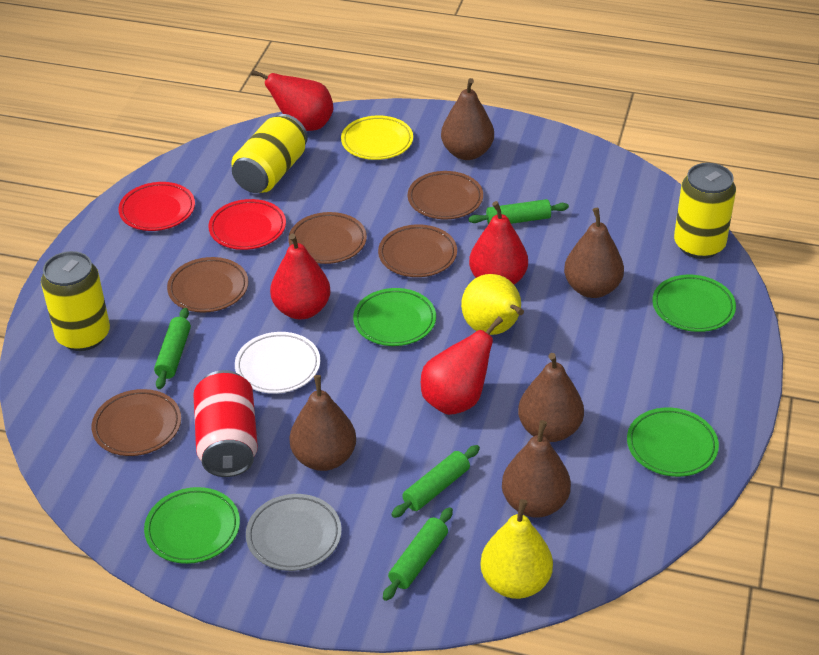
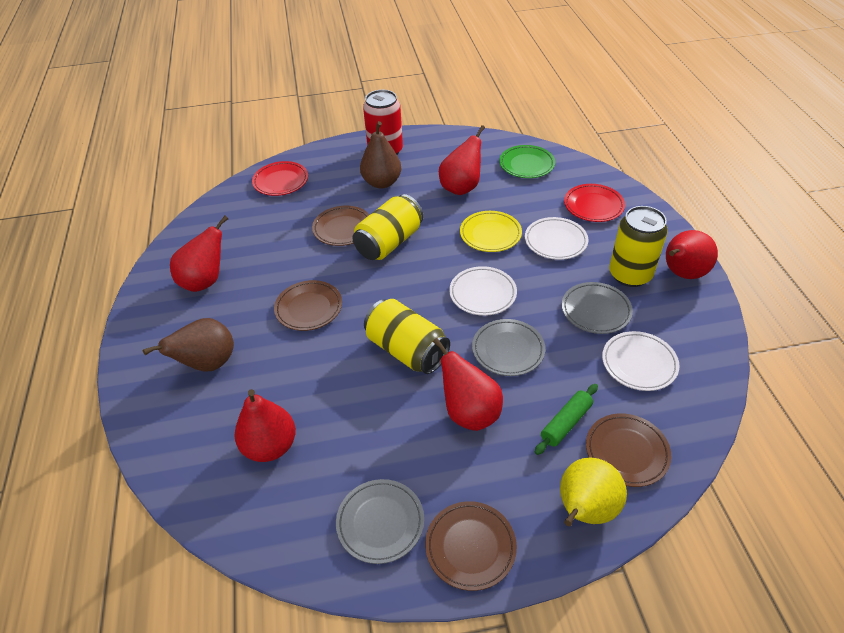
brown pear: [290,375,356,471] [441,78,494,160] [502,420,571,517] [518,353,584,442] [564,208,624,298] = 5 -> [142,318,234,372] [360,121,401,188] = 2
brown plate: [92,389,181,456] [167,257,248,312] [288,212,367,264] [378,225,457,277] [408,171,483,219] = 5 -> [274,280,342,331] [312,206,370,246] [425,501,517,591] [586,413,671,487] = 4
green plate: [144,487,240,564] [353,288,436,346] [627,408,719,477] [652,275,736,332] = 4 -> [499,145,555,178] = 1
green rolling pin: [154,308,191,389] [383,507,453,601] [391,445,480,518] [468,199,569,225] = 4 -> [535,384,598,455] = 1
grey plate: [246,494,342,571] = 1 -> [336,479,424,564] [472,319,545,376] [562,282,633,334] = 3
red pear: [251,70,334,131] [270,234,331,319] [421,316,503,415] [469,201,528,284] = 4 -> [170,216,228,292] [235,389,296,462] [433,338,503,431] [439,125,485,195] [666,230,718,279] = 5
white plate: [235,332,320,394] = 1 -> [449,266,517,316] [525,217,588,260] [602,331,680,391] = 3
yellow pear: [461,274,524,335] [480,499,553,599] = 2 -> [560,458,627,526] = 1

